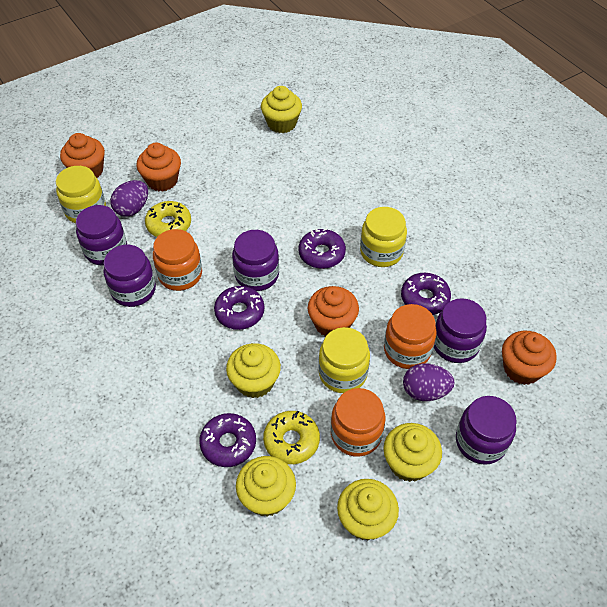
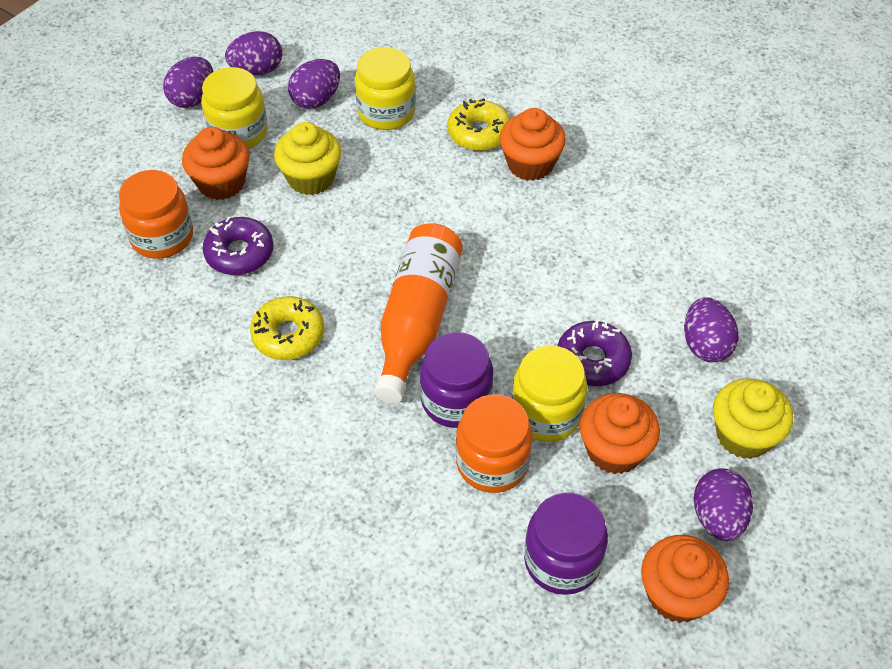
orange bottle: none = 0 -> [374,223,463,403] = 1
orange jar: [153,229,202,291] [331,388,385,457] [384,304,437,369] = 3 -> [119,170,193,259] [456,394,533,493] = 2
purple donut: [199,413,256,467] [214,286,265,330] [298,228,346,269] [401,273,451,315] = 4 -> [203,217,273,275] [557,319,632,386] = 2
purple egg: [110,180,148,217] [403,363,455,401] = 2 -> [163,57,213,108] [225,31,282,75] [288,59,340,109] [684,297,738,362] [694,468,753,541] = 5
purple jar: [76,205,127,265] [104,245,156,307] [232,230,279,291] [434,298,487,363] [456,396,517,465] = 5 -> [420,332,493,428] [524,492,608,595] = 2
yellow cupcake: [226,343,281,398] [236,456,296,516] [261,86,302,133] [337,479,399,541] [383,423,442,482] = 5 -> [274,122,341,195] [713,378,793,459] = 2

